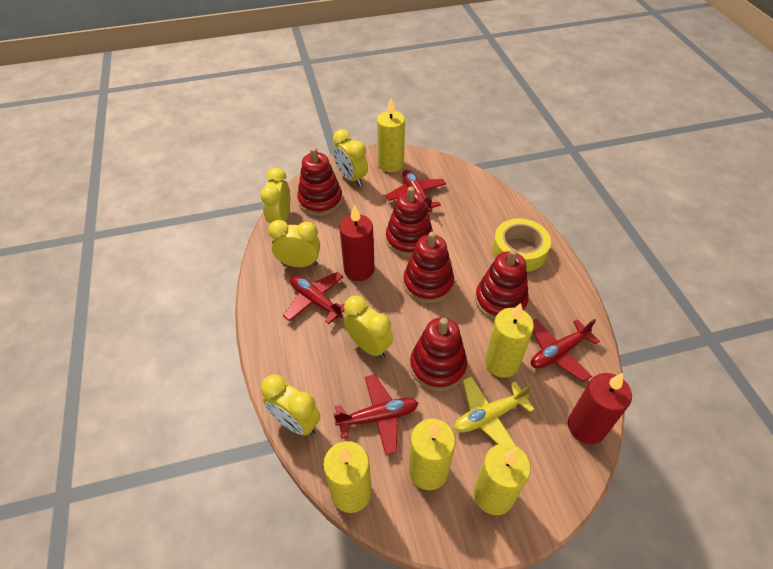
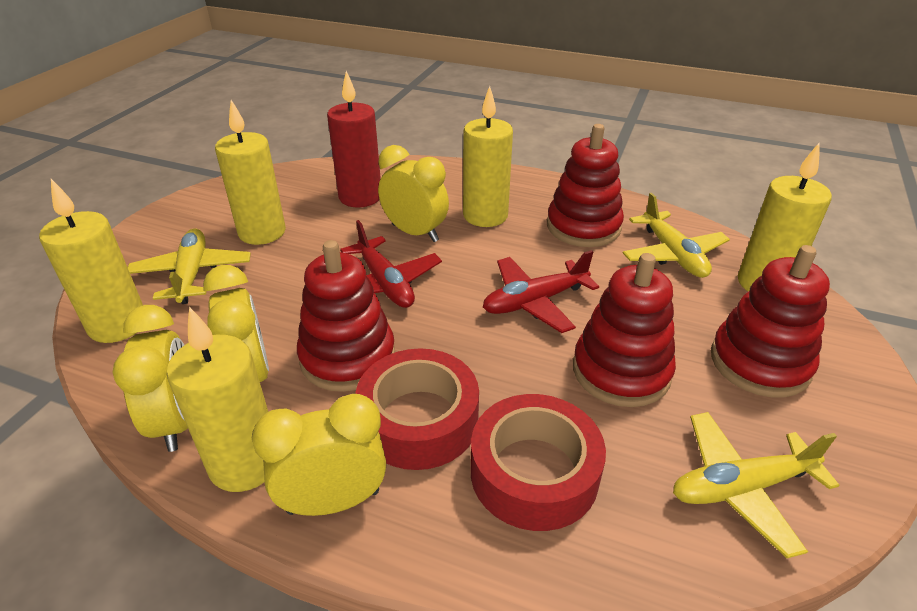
red candle: [339,204,375,281] [568,373,632,444] = 2 -> [327,71,381,208] = 1
red plane: [283,272,345,324] [333,374,418,455] [385,170,446,212] [531,319,600,382] = 4 -> [340,220,442,308] [483,250,599,333] = 2
red stacking toy: [297,147,343,216] [386,186,433,257] [403,232,454,303] [410,317,467,391] [475,249,529,320] = 5 -> [297,240,395,392] [547,124,624,247] [573,253,676,407] [711,245,830,397] = 4
red tape: none = 0 -> [356,349,479,470] [471,394,606,531] = 2
yellow clock: [260,168,290,223] [261,374,321,436] [268,220,320,267] [333,129,368,186] [344,296,393,359] = 5 -> [112,305,188,452] [203,265,269,382] [252,394,386,516] [378,145,449,242] = 4
yellow plane: [454,376,535,446] = 1 -> [128,228,251,304] [623,193,730,278] [673,412,839,558] = 3
yellow tape: [492,218,551,272] = 1 -> none = 0

